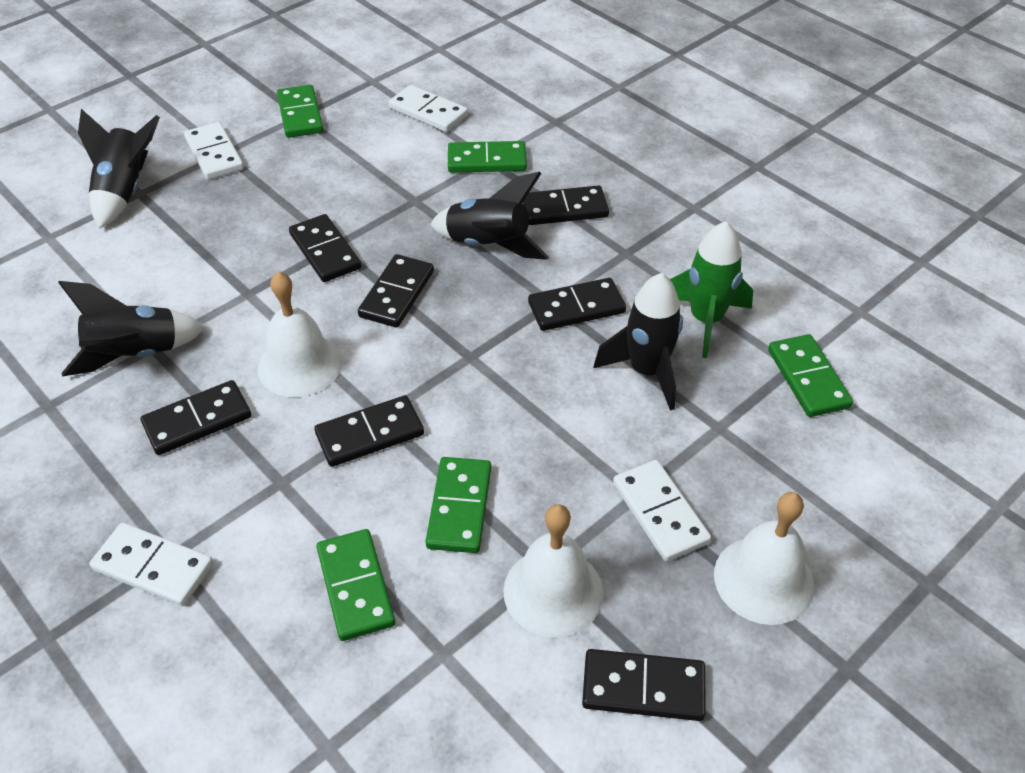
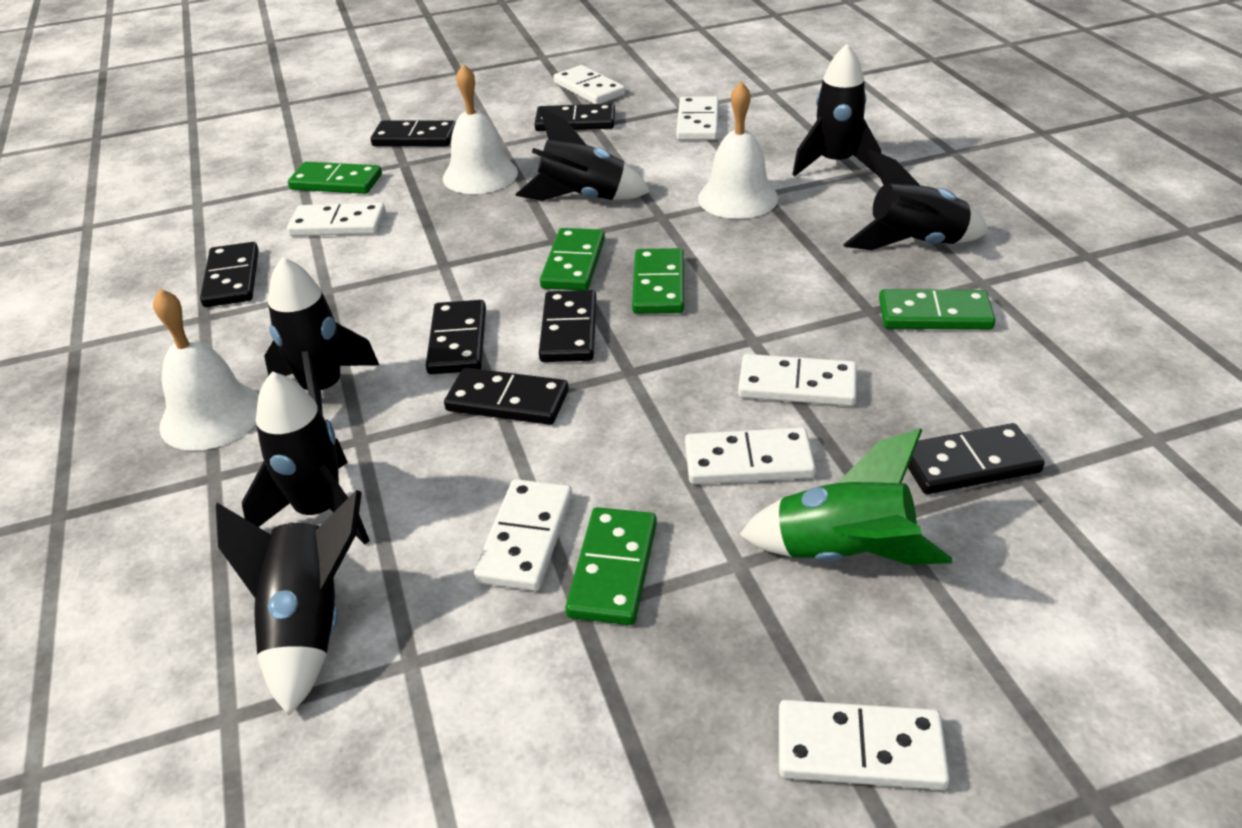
black rocket: [58,281,205,376] [78,109,160,228] [430,172,549,260] [594,273,683,411] = 4 -> [216,490,362,715] [242,371,370,545] [264,257,379,415] [515,108,651,201] [792,44,881,176] [843,149,989,250] = 6
white domino: [90,523,213,606] [184,122,244,180] [389,85,468,132] [613,460,711,562] = 4 -> [287,203,386,236] [474,479,572,591] [553,65,625,104] [676,96,719,140] [685,428,816,484] [738,354,857,406] [779,700,950,790] = 7

